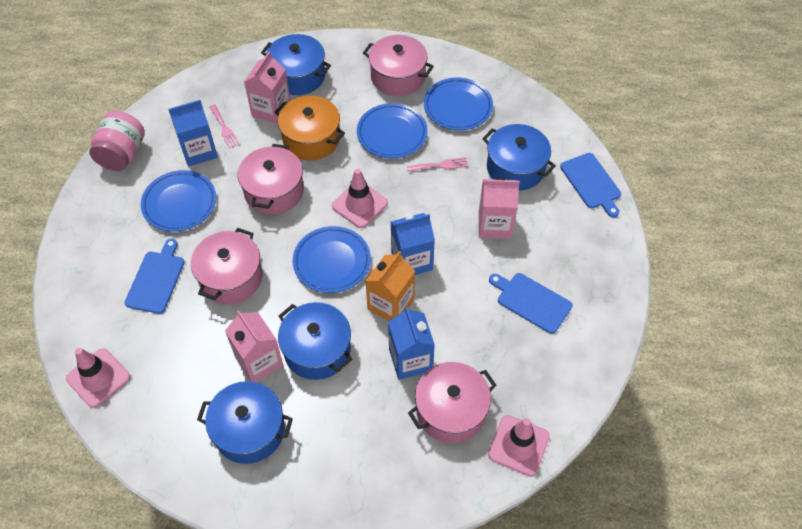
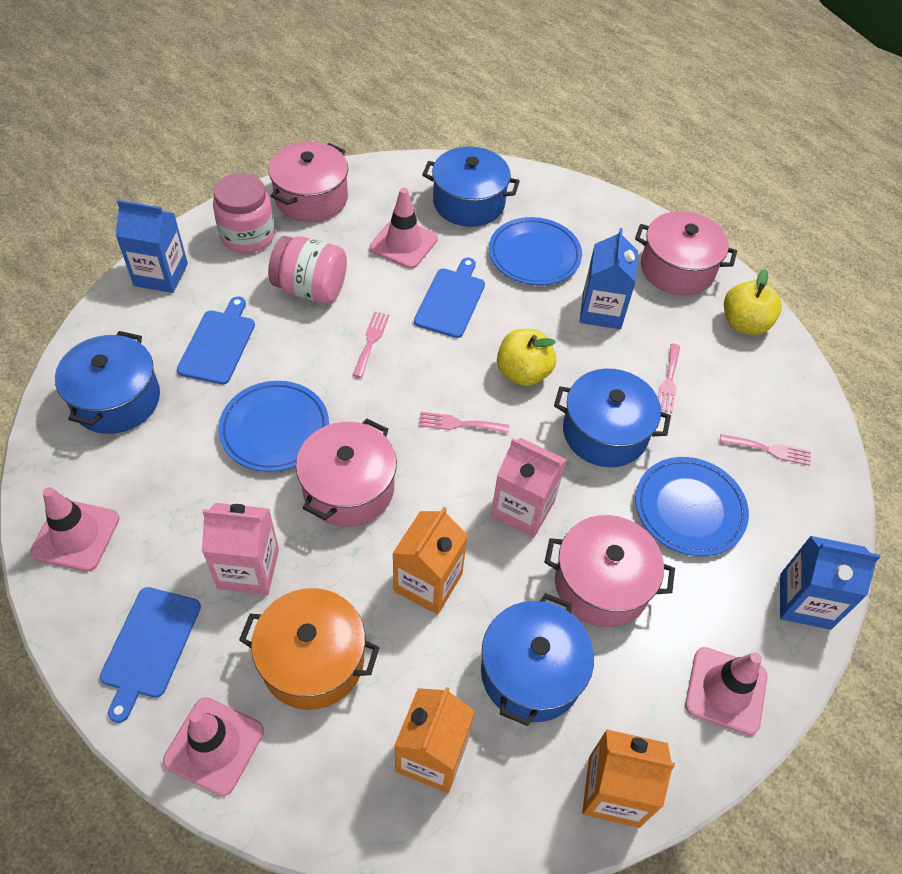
blue plate: [141,170,216,232] [293,226,371,293] [357,103,428,158] [424,78,493,130] = 4 -> [218,381,329,472] [489,217,582,285] [635,457,749,556] = 3
orange carton: [365,251,415,321] = 1 -> [392,507,468,615] [394,687,475,793] [582,729,675,828] = 3
pink carton: [225,310,283,382] [244,52,290,124] [479,177,520,238] = 3 -> [202,503,279,595] [491,438,567,538] = 2
pink fork: [209,104,239,148] [407,157,468,172] = 2 -> [353,311,389,378] [418,412,509,433] [658,344,680,413] [720,434,811,466] = 4
pink jar: [89,111,145,171] = 1 -> [213,173,275,253] [268,236,347,304] = 2
pink traffic cone: [66,348,130,408] [332,169,388,228] [488,415,550,476] = 3 -> [30,487,120,571] [163,697,264,796] [370,188,438,269] [685,647,767,735] = 4
yellow apple: none = 0 -> [497,329,556,386] [724,269,782,335] = 2

